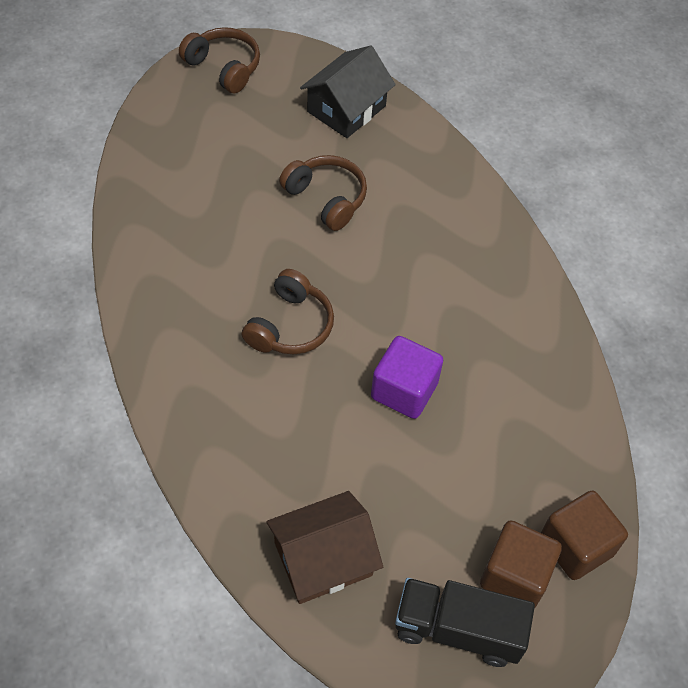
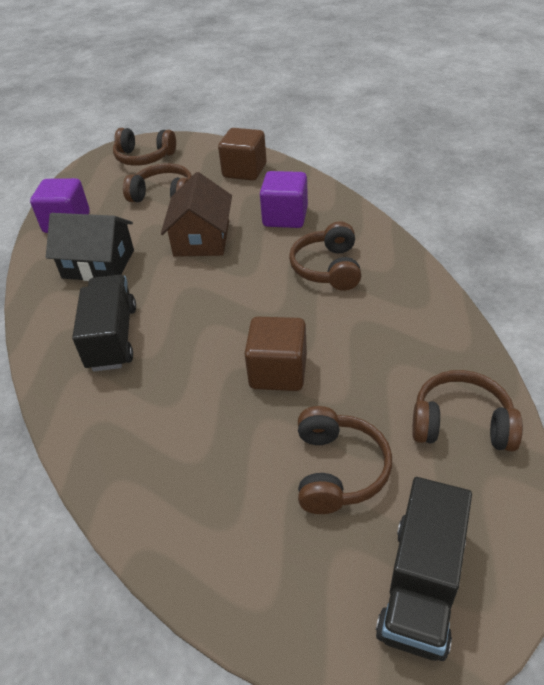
black truck: [395,578,535,667] = 1 -> [72,275,136,372] [376,477,472,661] = 2
brown headphones: [179,27,260,93] [242,269,334,354] [279,155,367,231] = 3 -> [113,128,176,166] [123,163,192,202] [289,221,361,291] [298,406,392,514] [412,370,523,452] = 5
purple cube: [371,336,443,419] = 1 -> [30,178,90,233] [260,171,308,228] = 2

